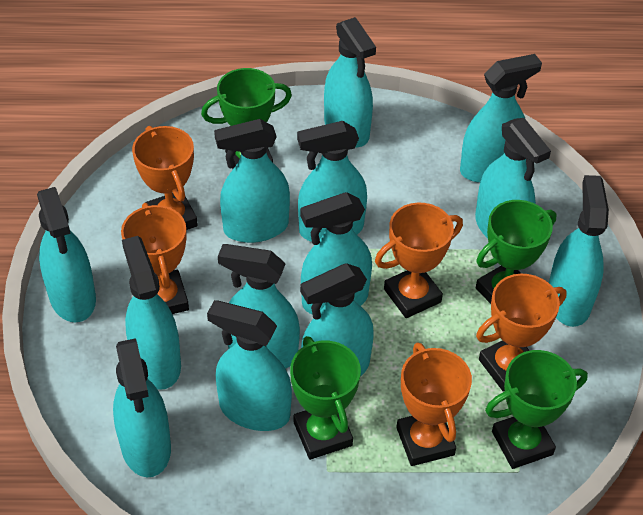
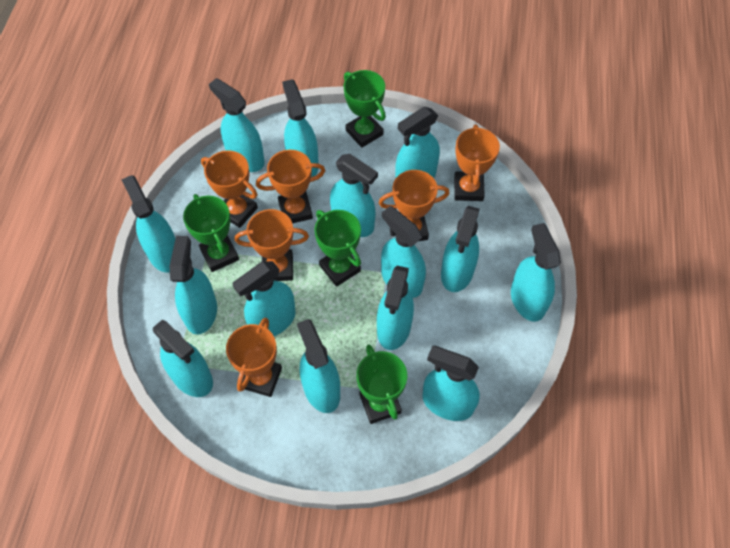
orange trophy: [121,203,189,314] [132,126,198,230] [375,203,463,318] [396,343,472,466] [476,274,567,392] = 5 -> [201,150,258,228] [226,318,282,397] [235,209,309,281] [256,150,325,223] [379,170,450,241] [454,125,500,201] = 6
turquoise spray bottle: [37,187,96,322] [113,338,171,477] [122,236,181,390] [207,300,292,431] [214,119,290,243] [218,244,300,369] [297,121,367,242] [300,192,372,314] [300,263,374,377] [324,17,376,148] [460,54,542,183] [475,118,551,238] [549,175,609,327] = 13 -> [121,175,176,272] [153,319,213,397] [170,236,217,335] [209,78,264,172] [233,261,296,336] [282,79,319,177] [297,319,340,413] [330,154,378,237] [377,265,414,350] [381,206,426,298] [395,107,440,179] [422,346,480,421] [441,206,480,292] [511,223,561,322] = 14

